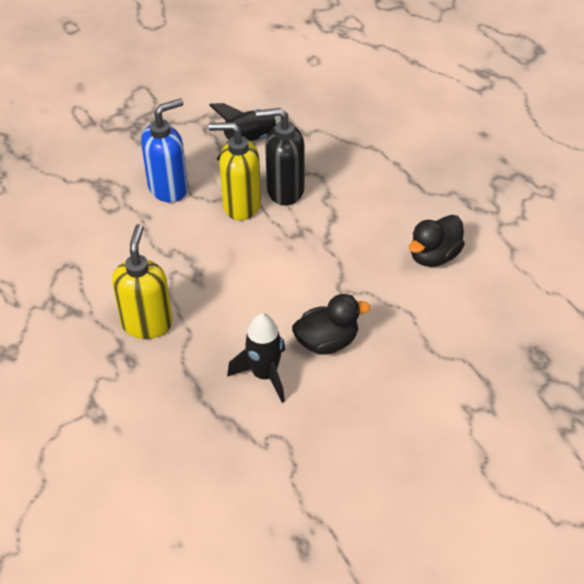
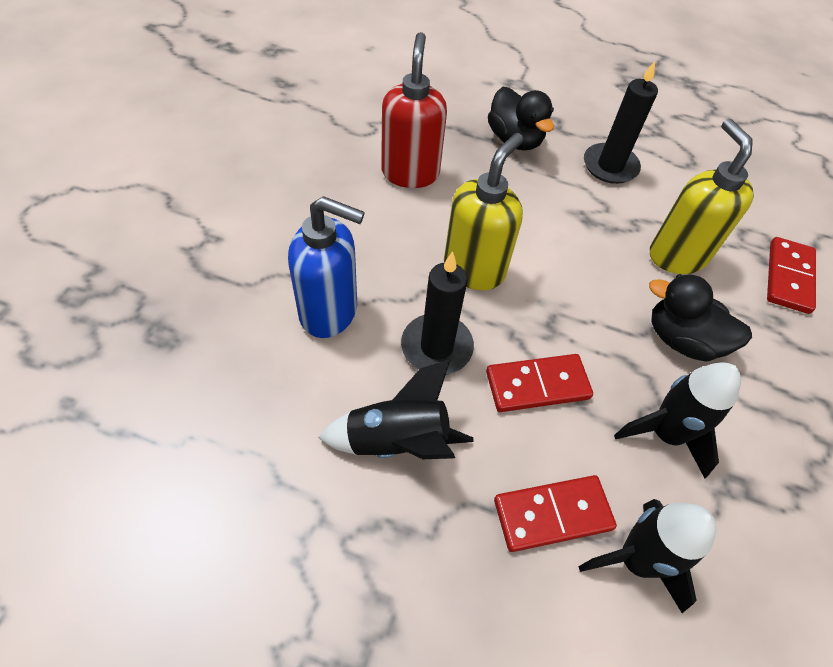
black candle: none = 0 -> [401,251,474,374] [584,61,658,184] = 2
black rocket: [209,103,281,160] [227,313,285,403] = 2 -> [319,359,474,459] [578,499,716,613] [614,362,741,478] = 3
black soap dispenser: [256,108,305,206] = 1 -> none = 0
red domino: none = 0 -> [486,354,593,412] [494,475,617,552] [767,237,816,314] = 3
red soap dispenser: none = 0 -> [381,32,447,188] = 1

